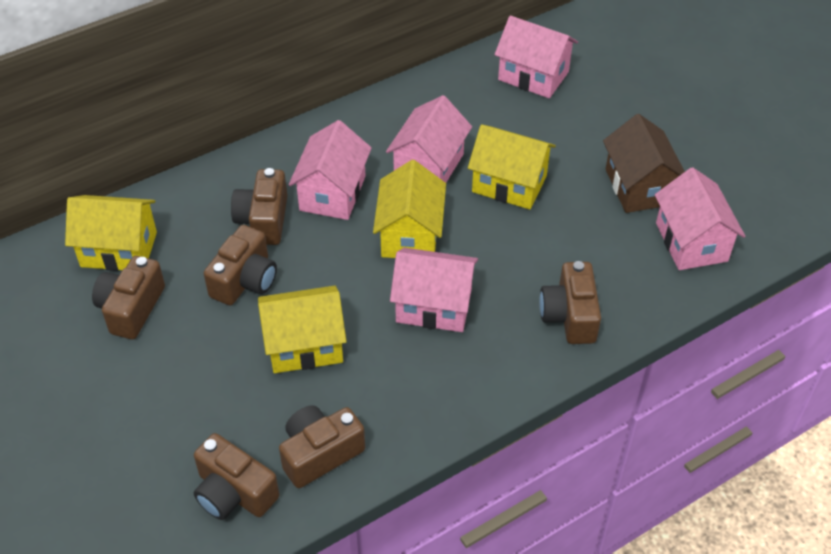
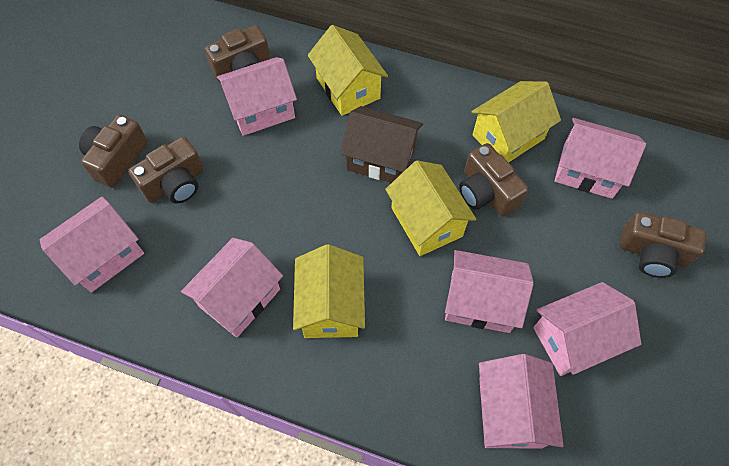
brown camera: [92,256,165,339] [194,433,280,520] [204,225,277,305] [231,168,287,245] [279,405,365,488] [539,261,601,344] = 6 -> [79,115,148,188] [128,137,204,204] [204,25,270,82] [459,143,528,217] [620,212,706,278] = 5
pink house: [289,120,372,220] [386,95,472,183] [390,248,478,332] [494,16,578,98] [655,167,745,270] = 5 -> [40,196,144,293] [181,238,283,338] [217,57,297,136] [445,250,534,333] [479,354,563,448] [533,282,641,376] [555,118,646,199] = 7

